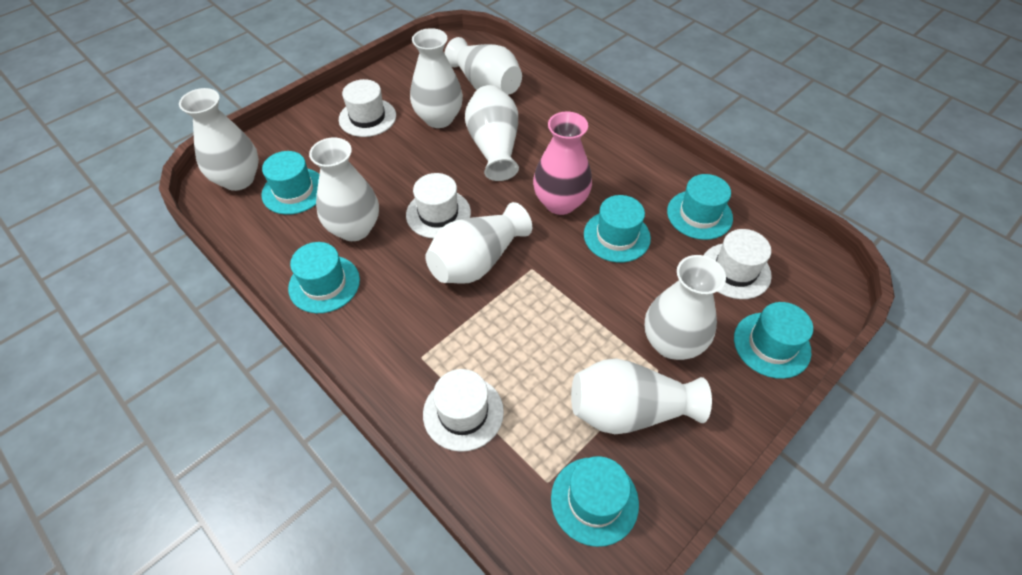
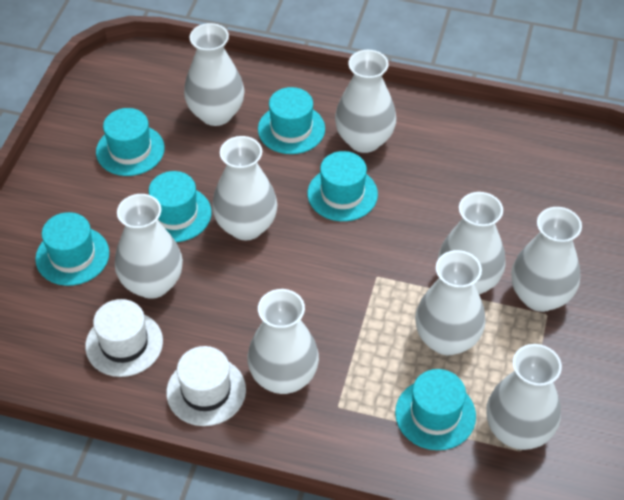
pink vase: [533,112,592,215] = 1 -> none = 0
white hat: [339,79,396,137] [406,173,471,239] [423,369,504,452] [703,229,772,299] = 4 -> [85,299,163,377] [166,346,246,426] = 2
white vase: [179,88,259,191] [309,137,379,241] [410,28,463,128] [425,202,532,284] [444,37,522,95] [465,85,519,181] [571,358,712,434] [645,255,726,360] = 8 -> [115,194,183,299] [184,23,245,126] [212,136,278,240] [247,289,319,394] [335,50,396,153] [415,250,486,355] [438,192,506,294] [486,344,562,450] [511,207,582,312] = 9

